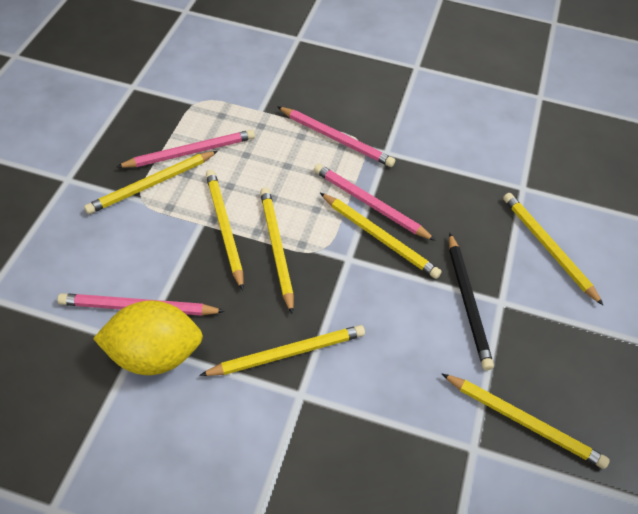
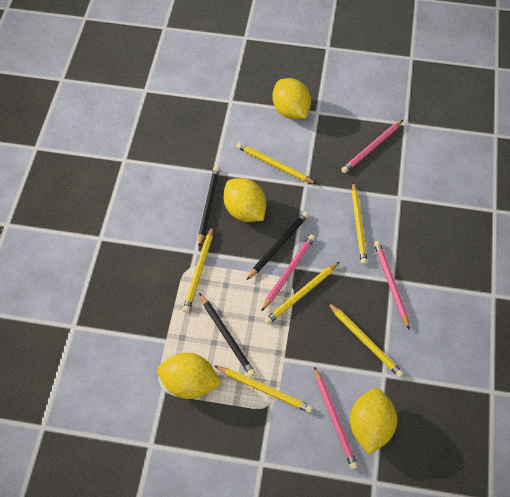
black pencil: [449,233,494,370] = 1 -> [198,166,220,247] [199,293,256,377] [247,212,309,280] = 3
yellow lemon: [93,300,203,375] = 1 -> [157,353,221,399] [223,178,266,222] [272,78,311,119] [350,388,397,455] = 4
yellow pencil: [84,151,218,214] [199,325,365,376] [206,170,244,291] [260,188,294,315] [320,193,442,279] [442,374,610,469] [503,193,604,306] = 7 -> [183,226,213,313] [214,366,313,413] [236,142,316,184] [264,262,339,325] [327,302,404,378] [352,182,368,265] = 6

